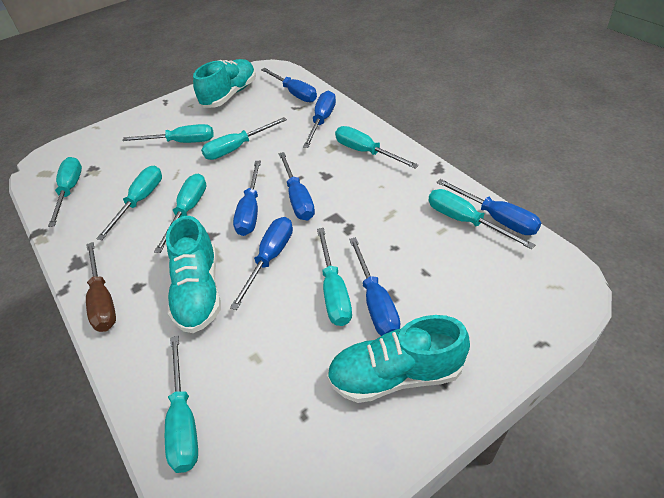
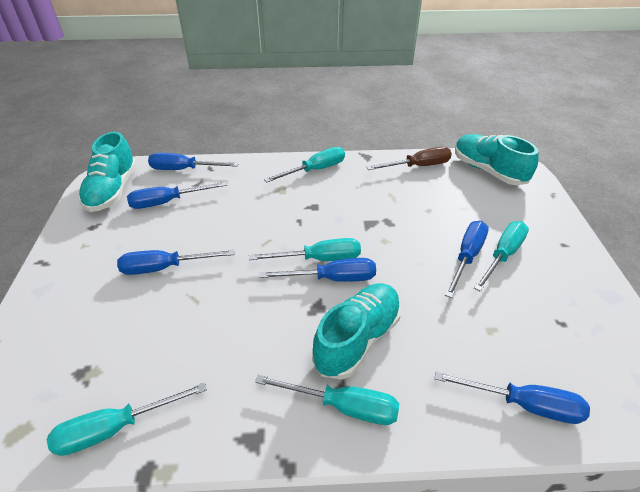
blue screwdriver: [230,217,293,310] [233,161,261,236] [261,68,317,102] [279,152,315,220] [303,90,336,148] [349,237,400,336] [436,179,541,235] = 7 -> [117,250,235,275] [127,182,227,209] [148,153,239,170] [259,258,376,282] [435,372,590,424] [445,221,489,298] = 6
turquoise screwdriver: [48,157,82,227] [96,166,162,240] [122,124,214,143] [154,174,206,253] [165,336,198,473] [201,117,287,160] [317,228,352,326] [335,126,419,169] [429,189,535,249] = 9 -> [47,382,207,456] [249,238,361,261] [255,375,399,425] [264,147,345,182] [474,221,529,292] = 5

